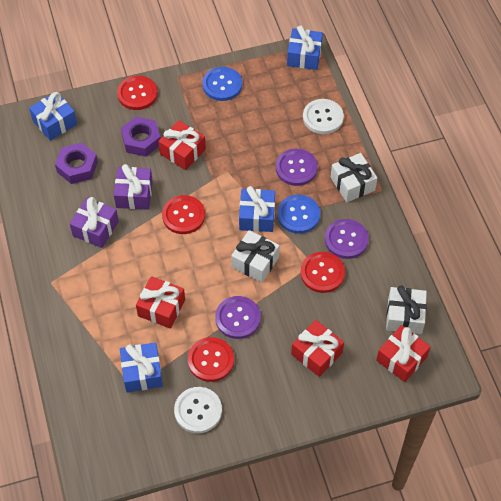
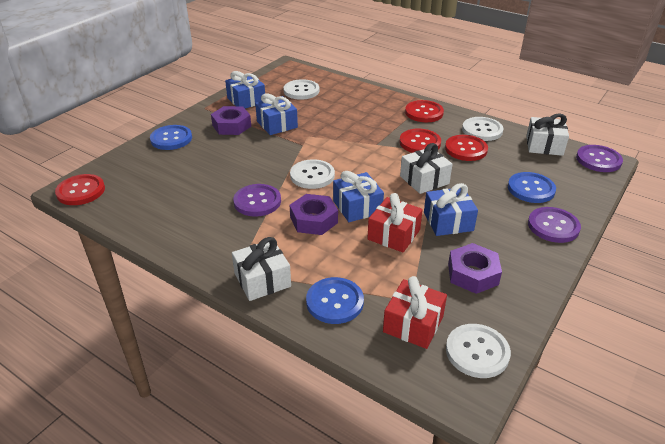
blue button: [202,67,242,101] [277,195,320,234] = 2 -> [150,125,192,150] [306,277,364,324] [508,172,556,203] = 3
purple gift: [70,197,119,248] [114,164,153,210] = 2 -> none = 0
purple nut: [55,143,98,184] [121,116,161,157] = 2 -> [211,106,251,135] [289,194,338,235] [448,243,502,294] = 3
red gift: [136,276,185,329] [158,121,206,170] [291,320,344,377] [376,325,431,382] = 4 -> [367,193,423,252] [383,276,447,349] = 2
white button: [174,387,222,433] [303,99,344,134] = 2 -> [283,79,319,100] [290,159,335,189] [446,324,511,378] [462,117,503,141] = 4

